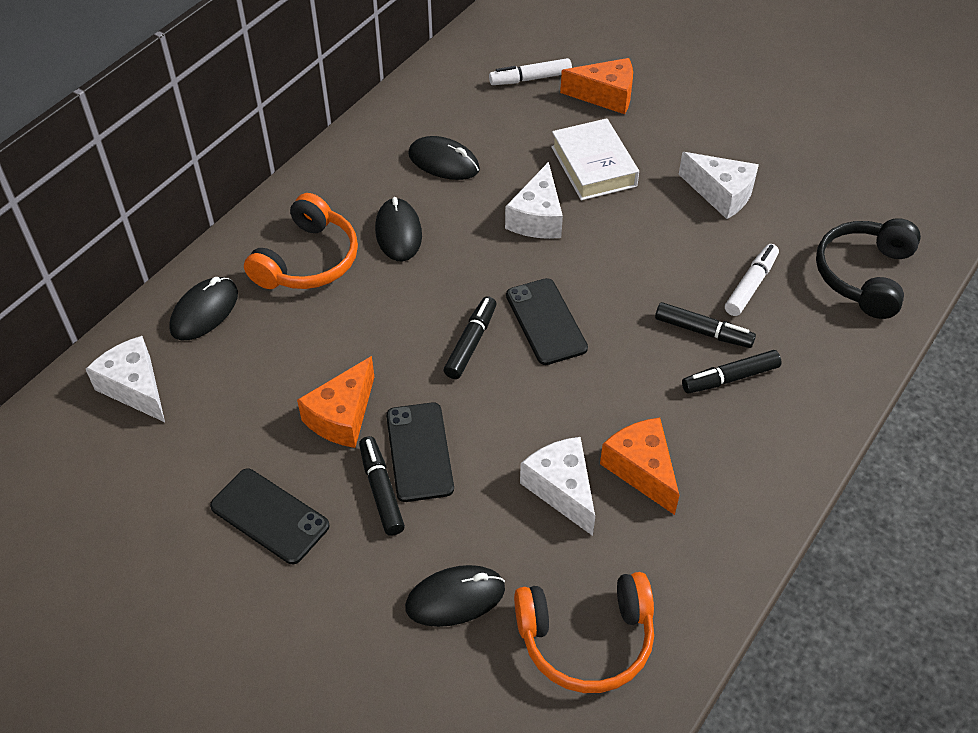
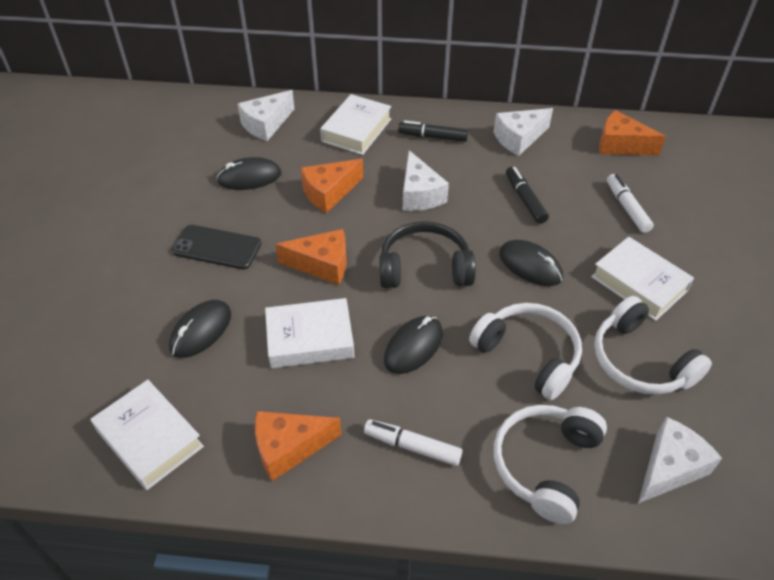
black marker: [359,436,405,536] [444,296,497,379] [655,302,756,348] [682,350,782,394] = 4 -> [398,121,468,142] [506,166,549,224] = 2
black phone: [210,468,330,564] [386,402,454,502] [506,278,588,365] = 3 -> [172,225,261,269] = 1
orange cheese: [297,356,374,448] [560,58,633,114] [600,418,679,515] = 3 -> [255,411,342,481] [276,229,347,285] [301,159,363,213] [599,110,666,156] = 4
orange headphones: [244,193,358,289] [514,572,654,693] = 2 -> none = 0
white book: [551,118,639,200] = 1 -> [91,380,204,490] [265,298,354,368] [320,94,391,155] [591,237,694,321] = 4
white headphones: none = 0 -> [469,303,582,400] [494,405,607,524] [594,296,712,395] = 3

